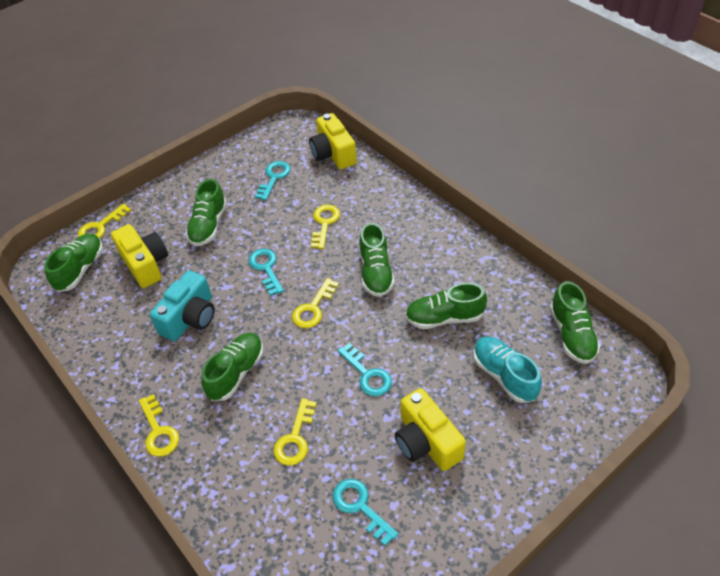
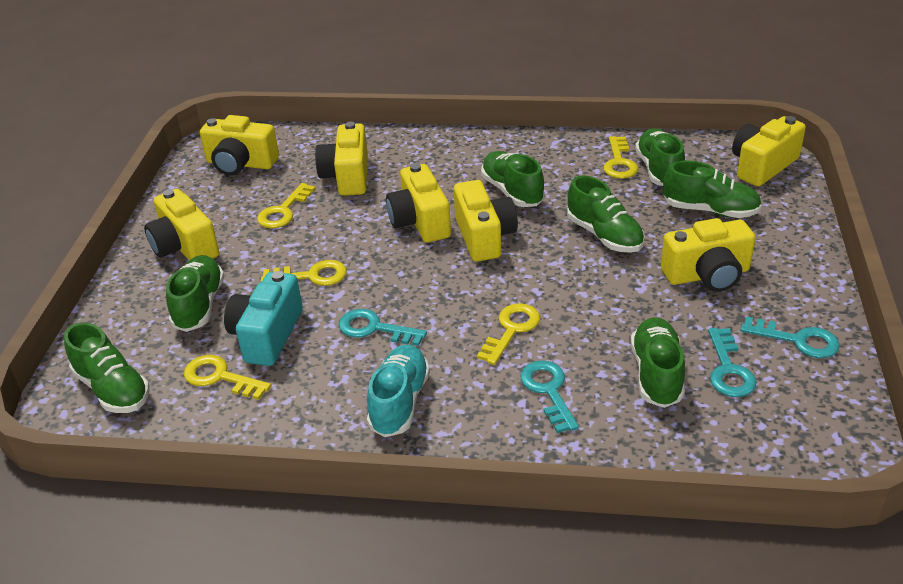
green shoe: [44,234,103,292] [186,179,227,246] [201,333,264,401] [359,223,395,297] [405,283,487,329] [550,281,600,364] = 6 -> [64,322,150,413] [166,255,225,332] [481,151,545,207] [567,176,645,253] [631,317,685,408] [635,128,685,186] [663,160,762,218] = 7
yellow camera: [111,224,168,288] [309,113,357,169] [395,388,466,471] = 3 -> [144,189,219,260] [200,115,279,175] [315,122,368,196] [386,163,451,242] [454,180,518,262] [661,218,756,292] [732,116,806,186] = 7

